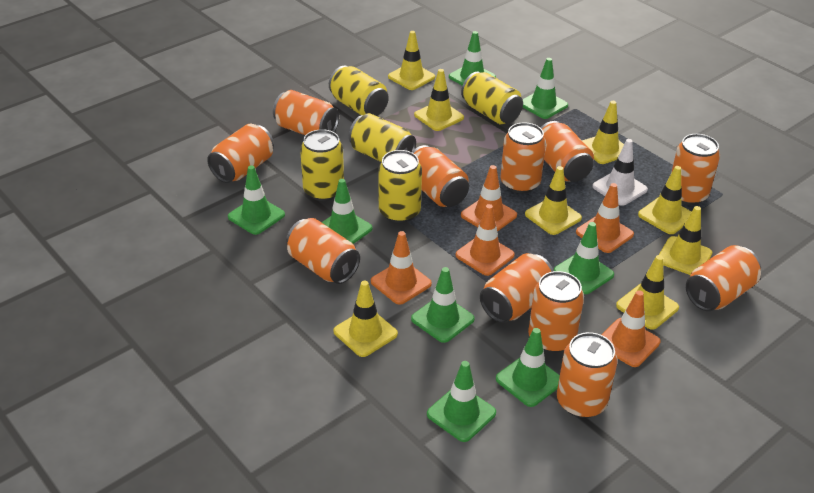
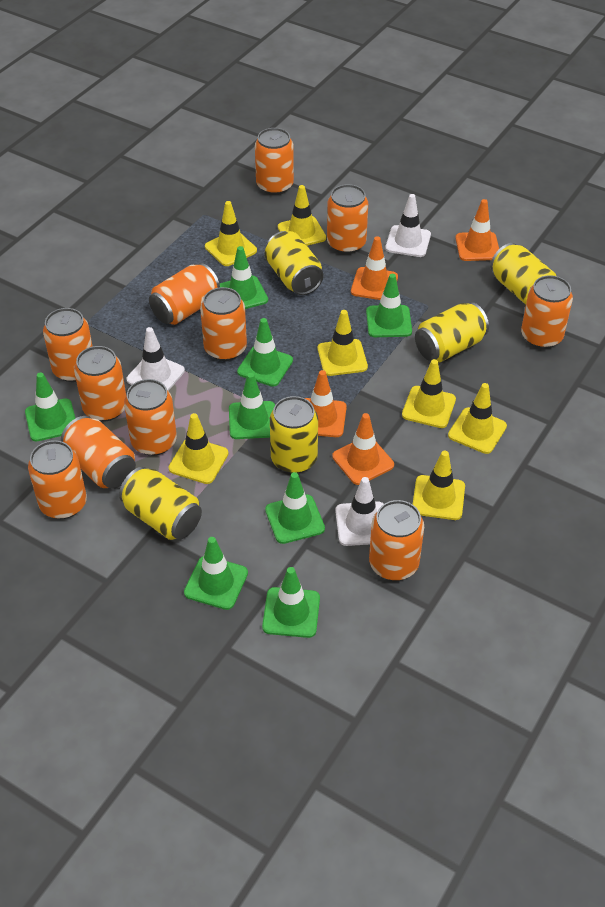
orange traffic cone: [371,231,432,305] [455,204,515,276] [461,165,517,232] [576,183,634,253] [601,290,661,367] = 5 -> [305,370,347,437] [332,413,394,485] [351,236,398,300] [455,199,499,261] = 4
white traffic cone: [592,139,648,206] = 1 -> [126,327,185,391] [335,477,383,546] [385,194,431,257] = 3
yellow traffic cone: [333,281,398,357] [388,31,435,90] [414,69,464,131] [525,166,582,235] [582,101,624,164] [616,255,679,330] [638,166,692,234] [659,206,712,275] = 8 -> [168,413,228,484] [205,201,257,266] [278,185,326,246] [318,310,368,376] [402,359,456,428] [413,451,465,520] [448,383,507,454] = 7

